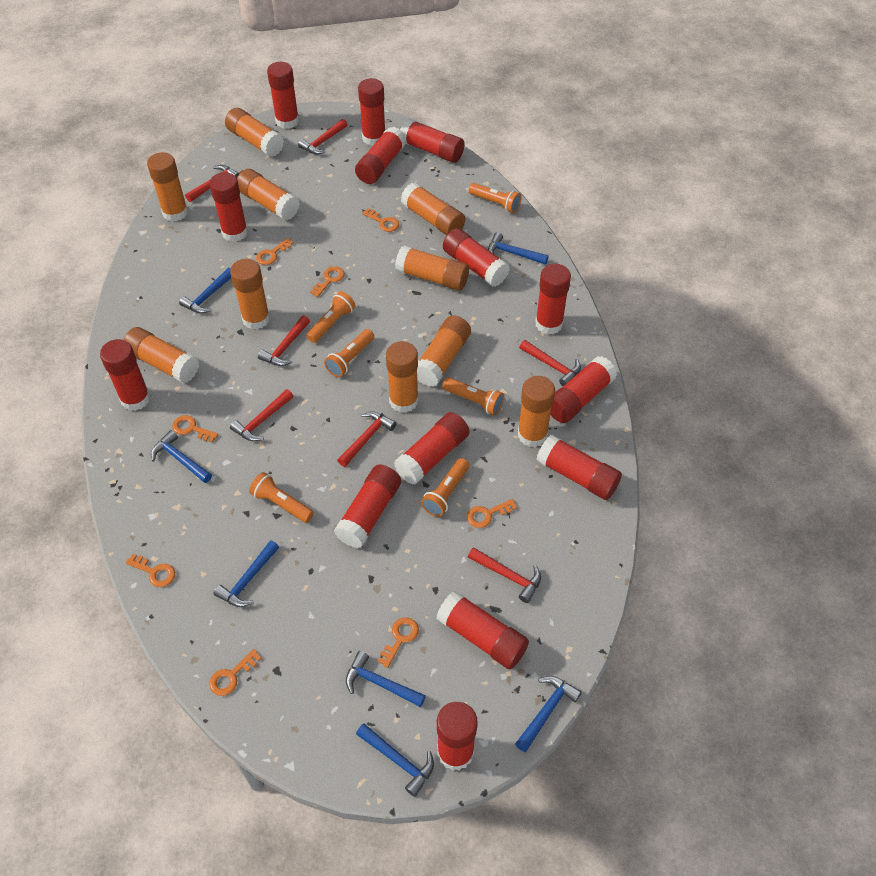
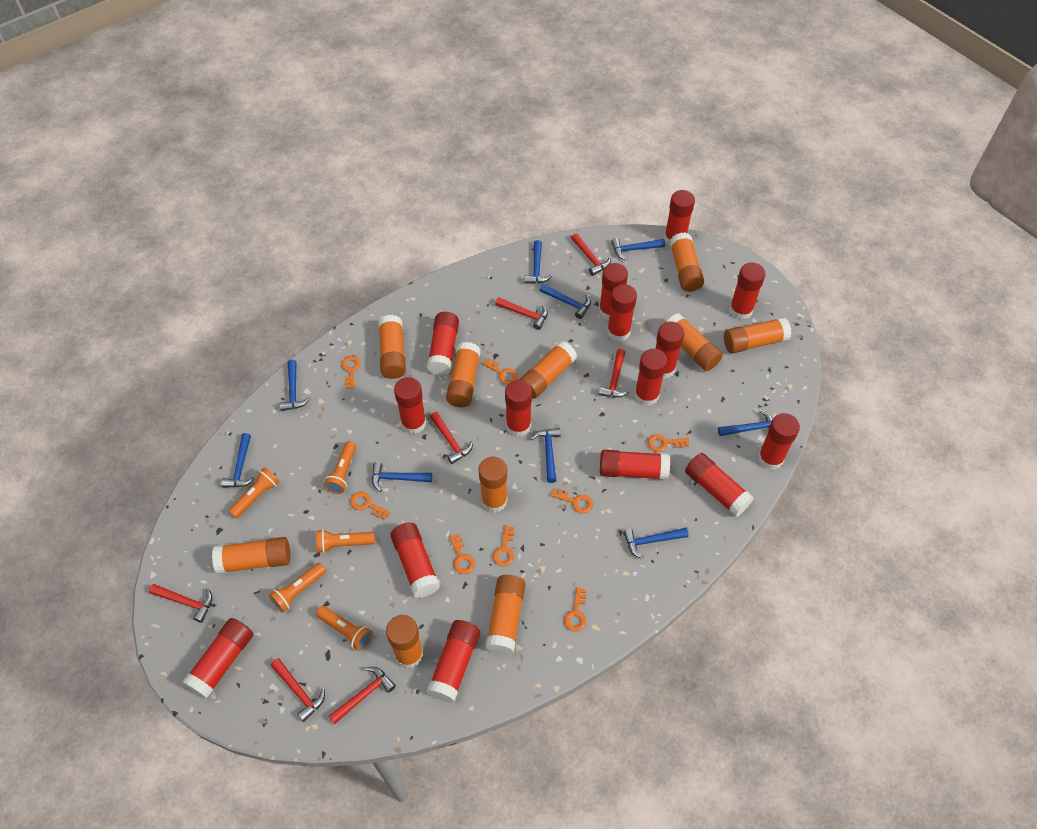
blue hammer: [151,430,212,483] [179,267,231,314] [213,540,279,607] [346,651,426,707] [356,723,434,797] [488,232,549,265] [515,676,582,752] = 7 -> [221,433,254,488] [280,360,310,411] [372,462,432,492] [525,240,552,284] [531,428,561,483] [540,284,591,319] [611,238,665,260] [623,528,689,559] [718,410,773,436] = 9
orange flashlight: [249,472,314,523] [306,291,356,343] [324,329,374,377] [421,458,469,517] [442,377,504,415] [469,183,522,213] = 6 -> [228,467,280,518] [269,563,326,613] [316,529,375,553] [316,606,373,651] [324,441,356,494] = 5
red glue stick: [100,339,150,411] [210,172,248,242] [267,62,299,129] [334,465,401,548] [355,127,406,184] [358,78,385,146] [394,412,469,485] [400,118,465,163] [436,591,529,669] [437,702,478,771] [443,228,510,287] [535,264,571,335] [536,435,622,500] [550,356,617,423] = 14 -> [182,618,254,699] [390,523,440,598] [394,377,426,434] [427,312,459,376] [427,620,480,703] [505,380,532,437] [599,263,628,320] [600,450,670,480] [607,284,637,341] [634,349,667,406] [655,322,684,379] [664,190,695,245] [685,453,754,517] [729,262,766,320] [758,413,800,470] = 15

